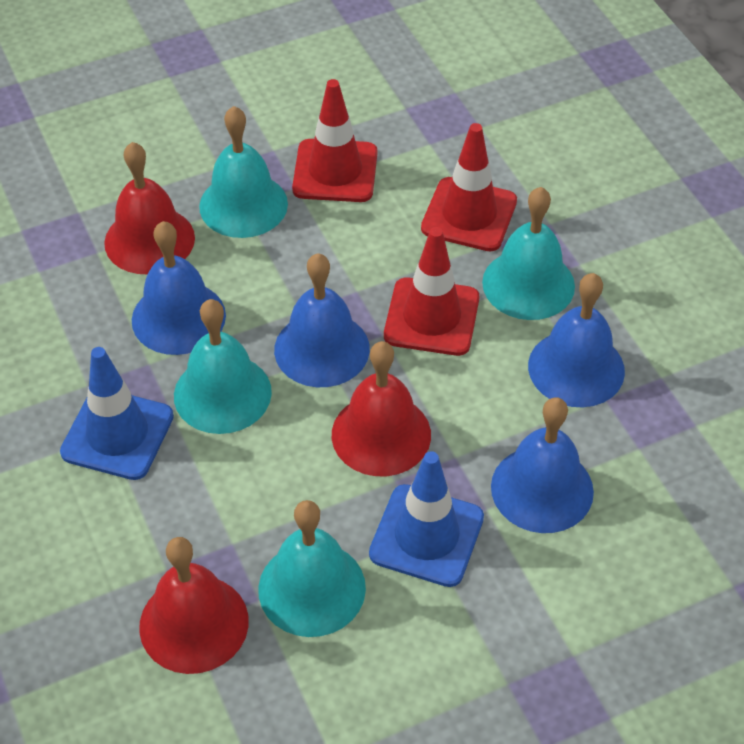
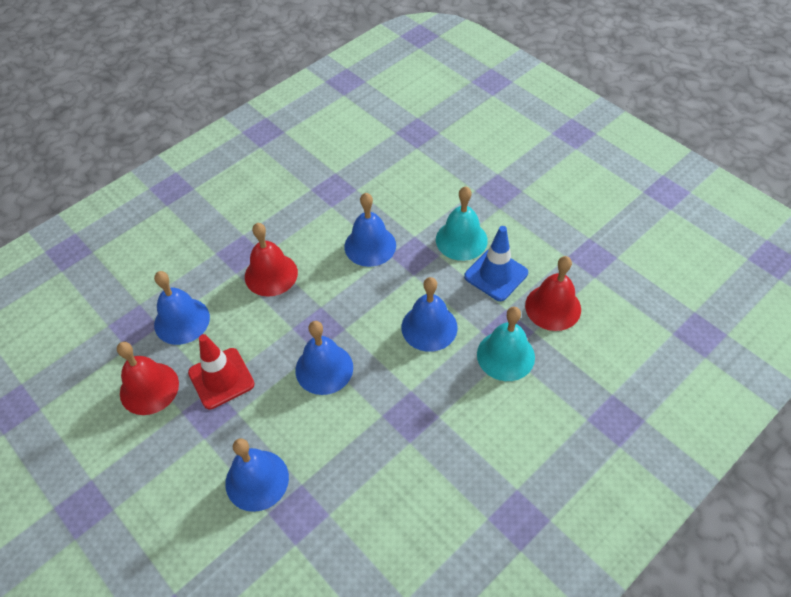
blue bell: [132,221,226,355] [274,253,370,387] [491,397,594,533] [528,273,625,407] = 4 -> [154,271,210,345] [225,438,289,512] [295,321,353,395] [344,193,396,267] [401,277,458,352] = 5
blue traffic cone: [60,347,174,480] [369,451,484,587] = 2 -> [464,226,528,301] = 1
red traffic cone: [292,79,377,202] [384,227,479,356] [421,123,517,251] = 3 -> [188,334,255,409] = 1
turquoise bell: [174,299,272,434] [199,106,288,238] [258,500,366,637] [482,187,575,320] = 4 -> [436,186,488,261] [477,307,535,381] = 2

